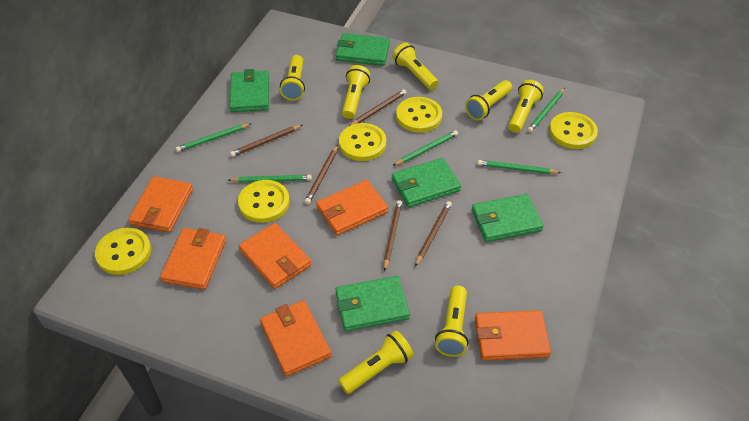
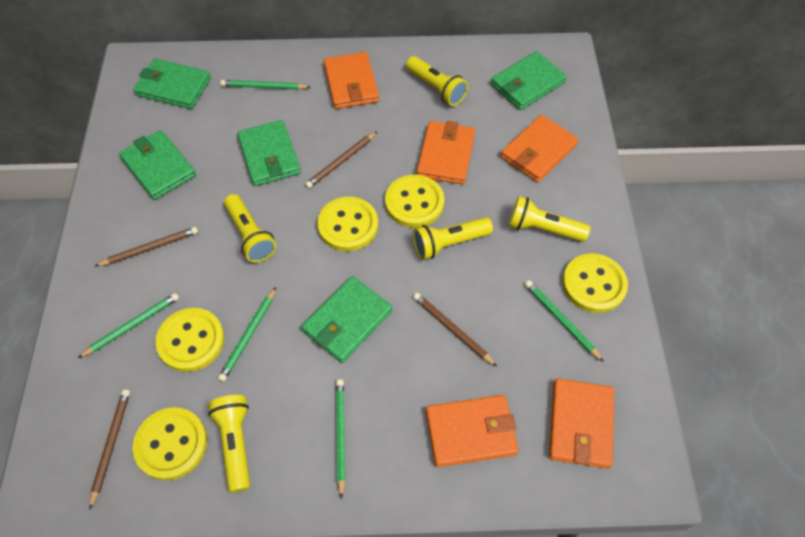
brown pencil: [230,125,302,157] [305,145,338,204] [349,89,407,126] [383,200,402,271] [415,201,452,267] = 5 -> [89,389,130,509] [95,227,198,266] [305,132,377,188] [413,293,497,366] = 4
orange wallet: [128,176,193,232] [160,228,226,290] [239,223,311,289] [260,300,332,377] [316,180,388,236] [475,310,551,361] = 6 -> [324,52,379,109] [417,121,475,185] [426,395,519,467] [501,115,579,182] [549,378,614,469] = 5
yellow flashlight: [280,55,305,101] [338,330,414,394] [342,65,370,119] [392,43,439,90] [435,286,468,357] [465,80,512,120] [508,80,544,133] = 7 -> [208,395,250,493] [224,194,276,262] [406,56,468,106] [413,217,493,260] [509,196,591,242] = 5

